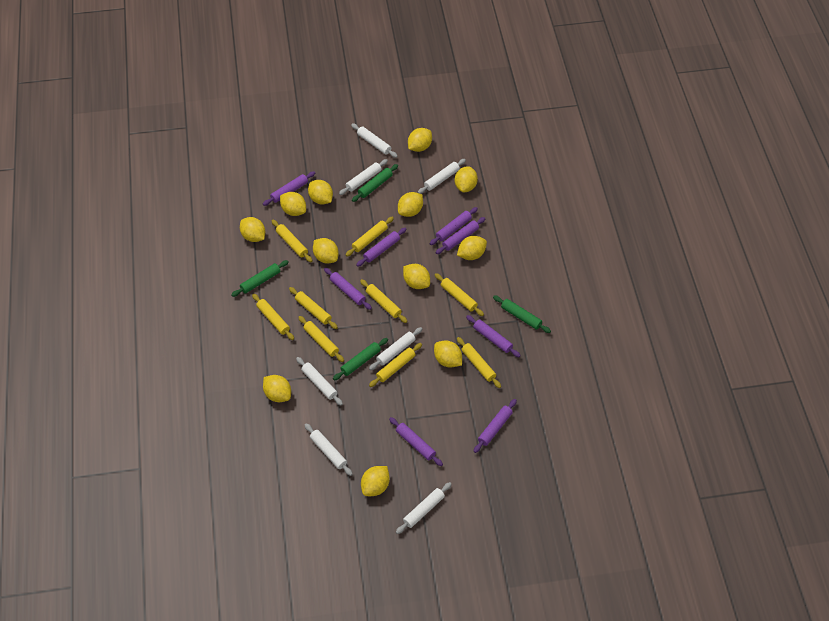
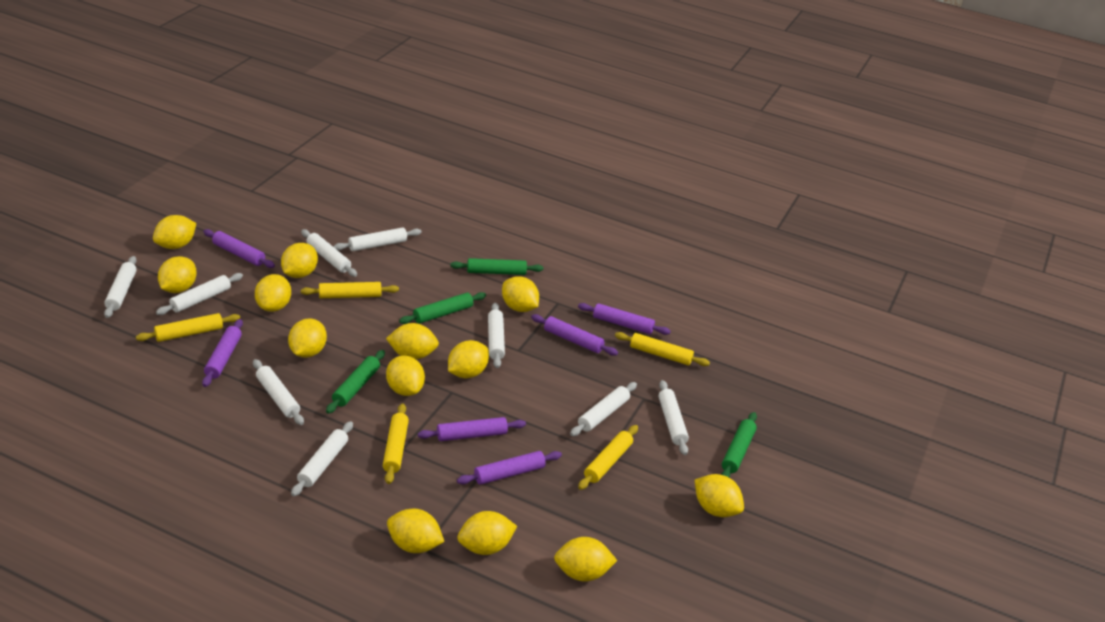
purple rolling pin: [263,171,315,206] [324,268,372,310] [356,228,407,267] [389,417,443,466] [429,207,478,245] [436,217,485,254] [466,315,521,357] [473,399,517,453] = 8 -> [202,319,243,387] [203,229,275,268] [418,417,526,441] [457,451,562,485] [531,314,618,356] [578,303,671,335] = 6
white rolling pin: [296,357,343,405] [305,424,352,476] [339,159,388,195] [351,123,398,158] [369,327,422,370] [396,482,452,534] [418,159,466,194] = 7 -> [104,256,137,318] [156,273,243,315] [253,359,304,425] [291,421,353,496] [301,229,357,277] [333,227,421,251] [488,303,505,368] [570,382,637,436] [659,380,689,455] = 9
yellow lemon: [240,217,265,242] [263,375,291,402] [280,192,306,216] [308,180,333,204] [313,238,339,263] [361,466,390,496] [398,192,423,217] [403,264,430,289] [408,128,432,152] [434,340,462,368] [455,166,478,192] [457,236,487,260] = 12 -> [153,215,196,249] [158,256,197,293] [255,274,291,312] [281,243,318,278] [288,318,327,358] [386,323,439,359] [386,355,425,396] [387,509,444,553] [448,340,489,378] [457,511,517,555] [502,276,539,312] [554,537,617,581] [695,474,744,517] = 13
yellow rolling pin: [252,294,294,340] [272,220,312,262] [289,287,338,329] [298,316,344,362] [345,217,394,256] [360,279,408,323] [369,343,422,387] [435,273,484,316] [457,337,501,388] = 9 -> [136,313,240,342] [301,282,399,298] [383,404,409,484] [578,425,638,490] [615,332,710,366] = 5

